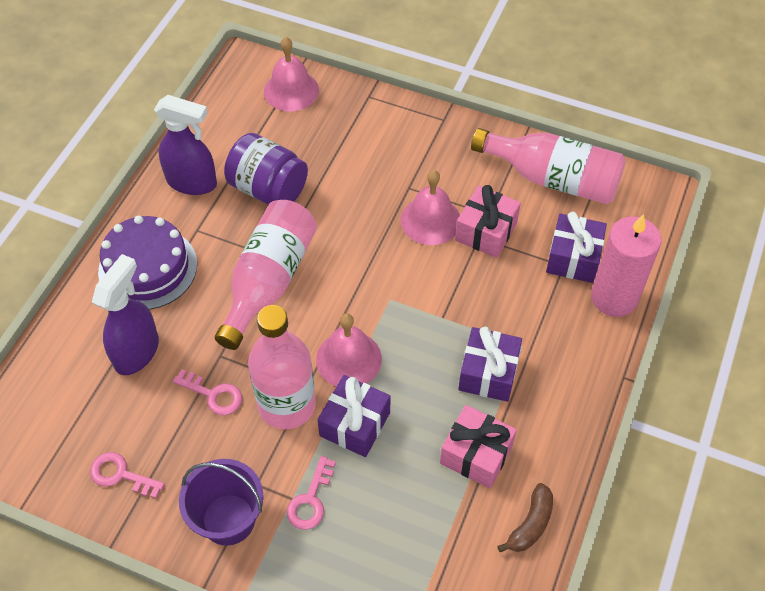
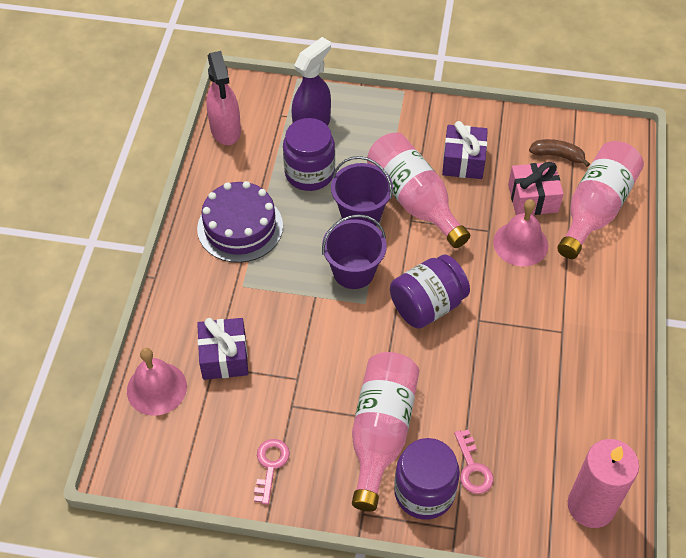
pink bell: [264,37,319,111] [316,313,382,387] [401,170,460,245] = 3 -> [127,348,187,416] [493,199,548,266] = 2
pink gift: [440,405,517,488] [455,185,521,258] = 2 -> [508,162,564,215] = 1
pink key: [90,452,165,498] [173,370,242,415] [287,456,336,530] = 3 -> [254,439,290,505] [454,429,493,494] = 2
pink spray bottle: none = 0 -> [206,51,241,145] = 1
purple bucket: [179,459,264,546] = 1 -> [322,214,387,289] [331,156,393,226] = 2
purple gift: [318,375,390,457] [458,327,522,402] [546,212,607,283] = 3 -> [197,318,248,380] [442,121,488,179] = 2
purple jar: [224,133,308,205] = 1 -> [283,118,335,191] [390,254,470,329] [394,438,460,520] = 3
purple spray bottle: [92,254,159,375] [154,95,217,195] = 2 -> [292,37,331,126] = 1

